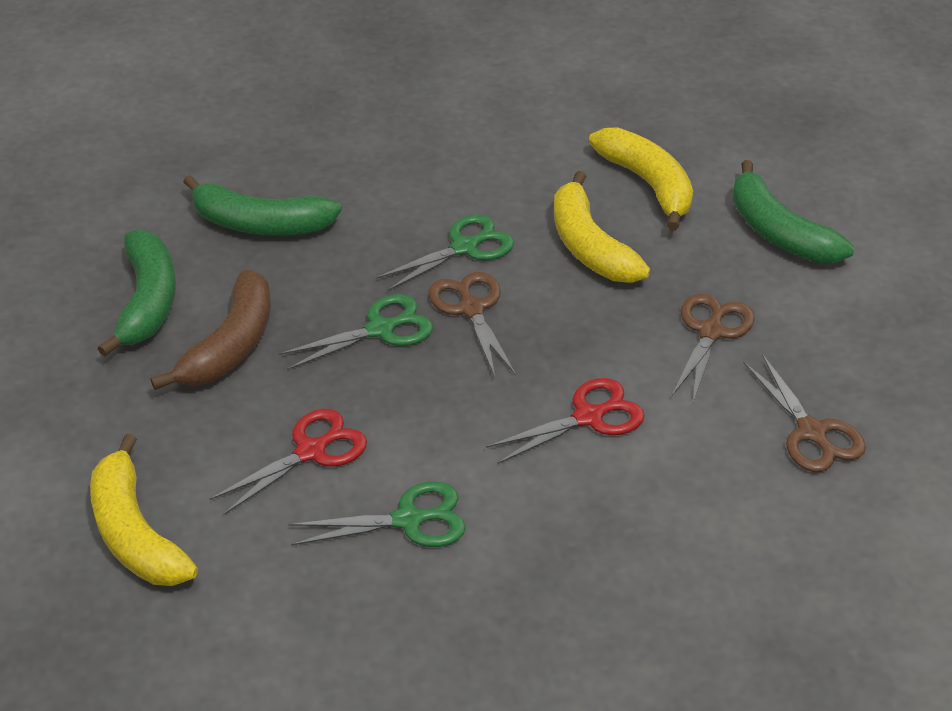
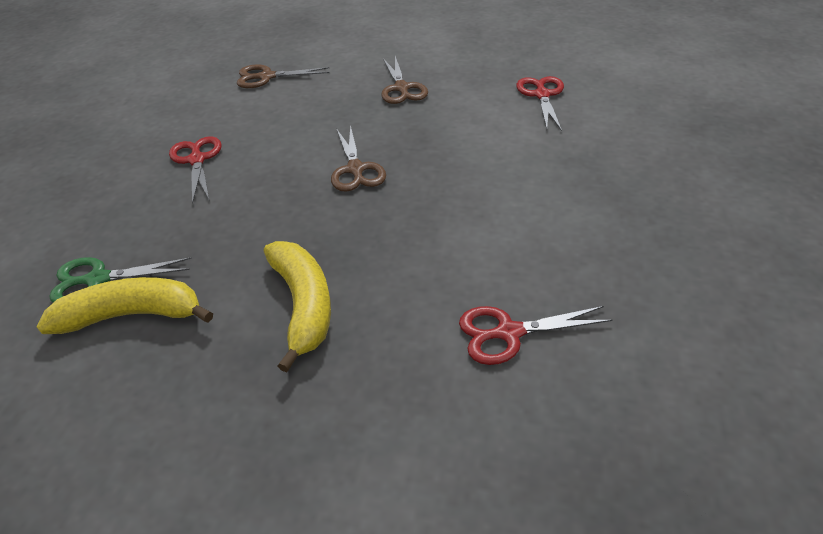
brown banana: [151,270,271,390] = 1 -> none = 0
green banana: [97,229,176,357] [183,175,342,236] [732,160,854,263] = 3 -> none = 0
green scissors: [279,294,433,370] [289,481,466,547] [376,214,514,291] = 3 -> [49,257,192,303] = 1
red scissors: [209,409,367,515] [486,378,645,464] = 2 -> [169,137,222,204] [459,306,613,365] [516,76,564,131] = 3
yellow banana: [90,434,198,586] [554,171,650,283] [589,127,693,231] = 3 -> [37,277,213,334] [264,241,331,372] = 2

